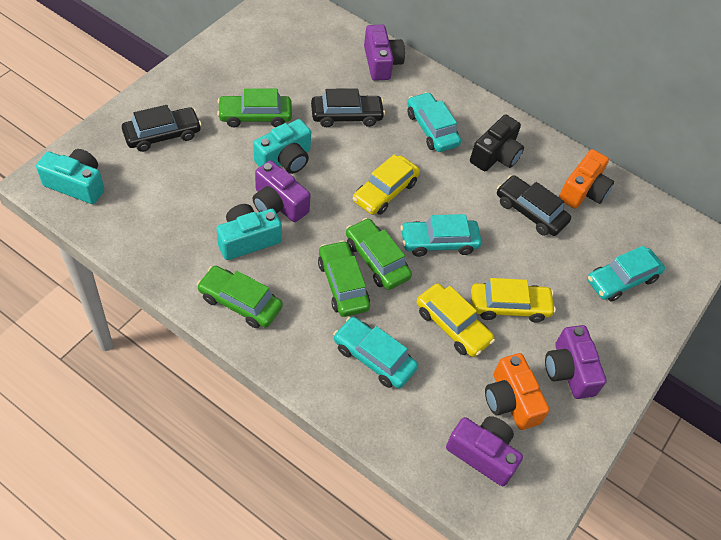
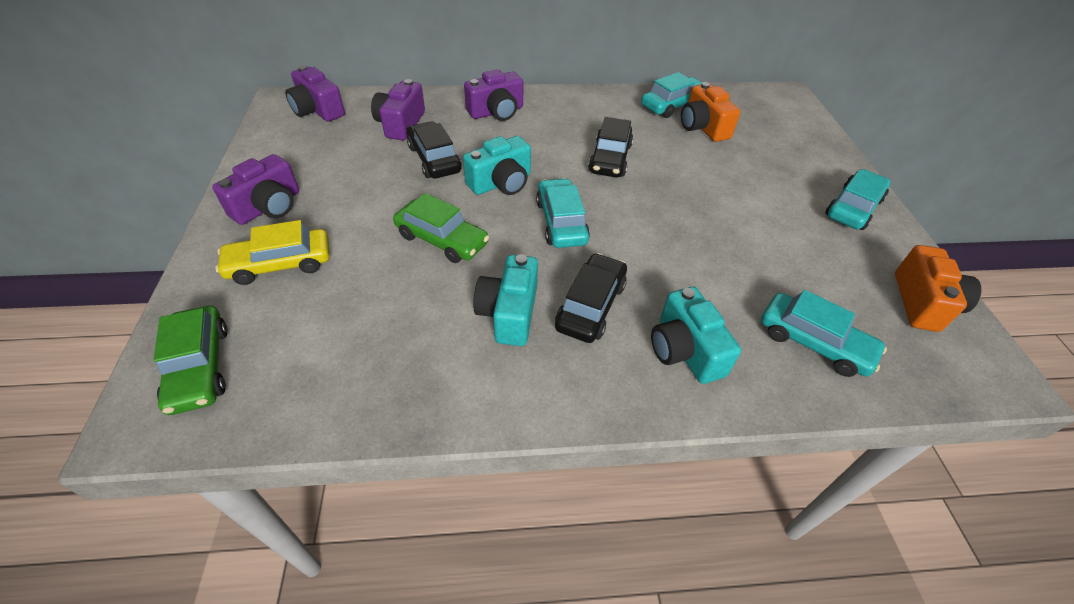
black camera: [470,115,524,171] = 1 -> none = 0
green car: [197,266,283,328] [217,88,292,127] [318,240,370,317] [346,218,412,290] = 4 -> [154,306,228,415] [393,193,489,263] = 2
yellow car: [353,154,420,215] [417,283,495,357] [471,278,556,323] = 3 -> [215,220,330,285] = 1

